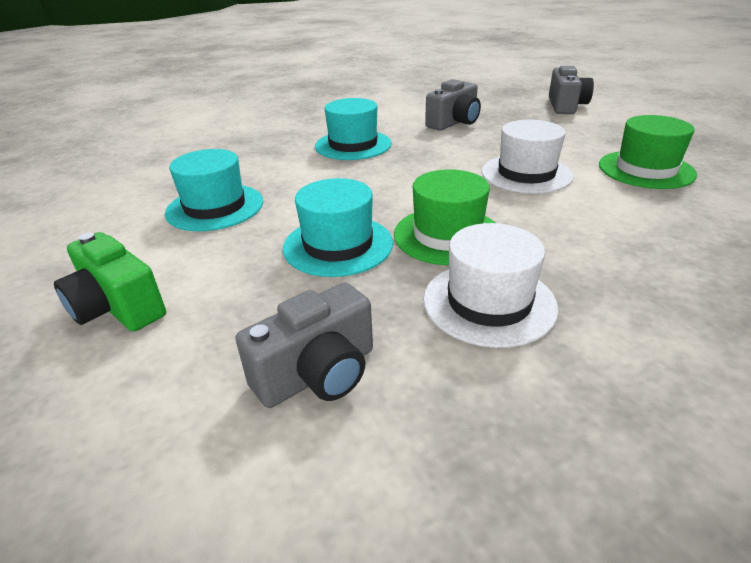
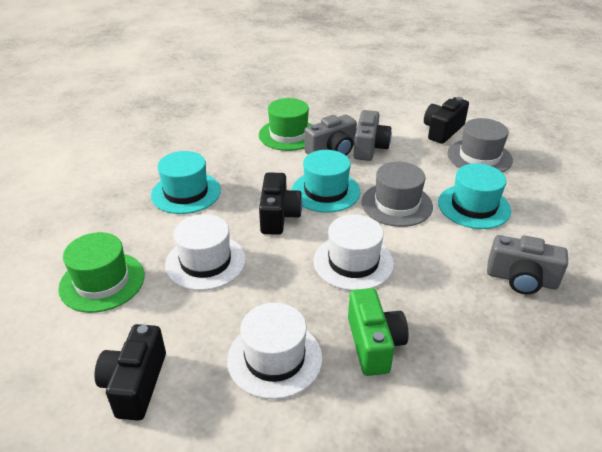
black camera: none = 0 -> [94,324,166,421] [259,172,302,235] [424,97,469,144] = 3
grey hat: none = 0 -> [361,162,433,227] [447,118,513,172] = 2
white hat: [423,223,559,348] [481,119,574,194] = 2 -> [165,214,246,291] [227,303,323,399] [314,214,394,291] = 3

